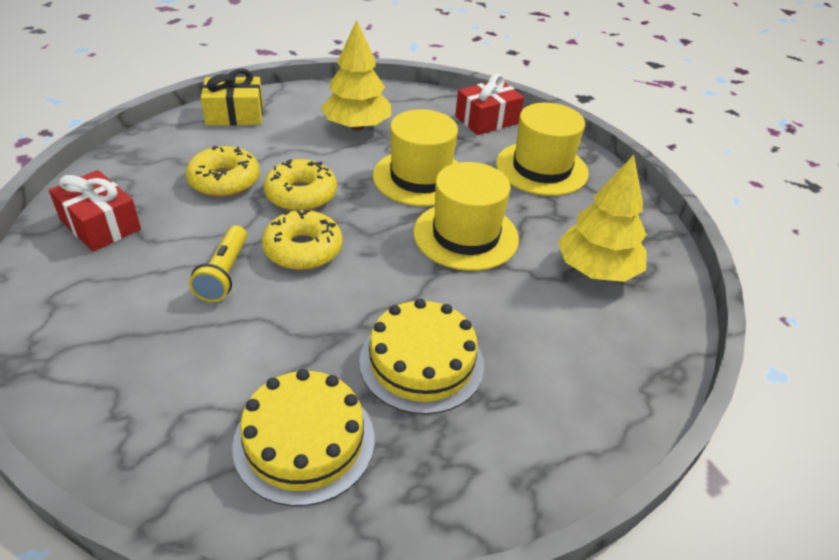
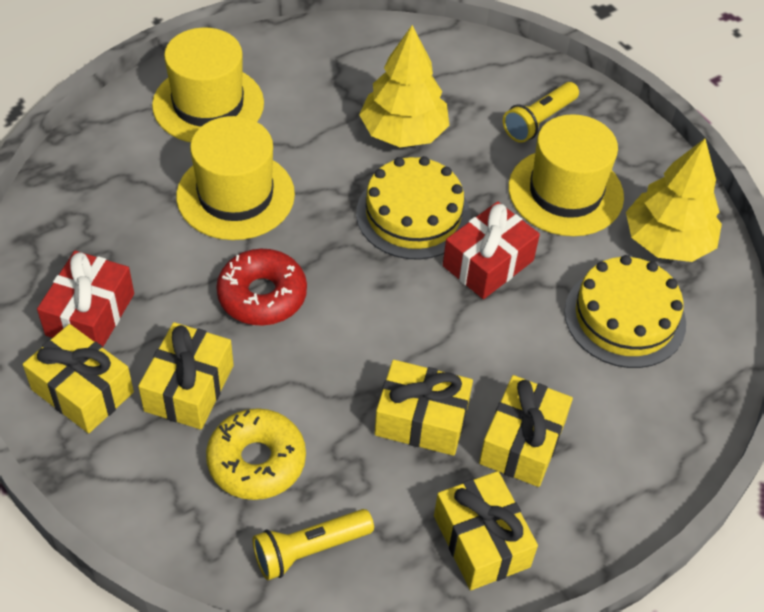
red donut: none = 0 -> [216,249,307,326] = 1
yellow donut: [186,146,260,197] [262,210,342,270] [264,159,337,211] = 3 -> [206,408,306,500] = 1
yellow flashlight: [189,225,247,302] = 1 -> [253,509,374,580] [503,82,579,143] = 2
yellow gift: [201,68,263,125] = 1 -> [23,324,134,433] [138,322,234,430] [375,360,473,456] [434,471,538,590] [479,375,573,487] = 5

